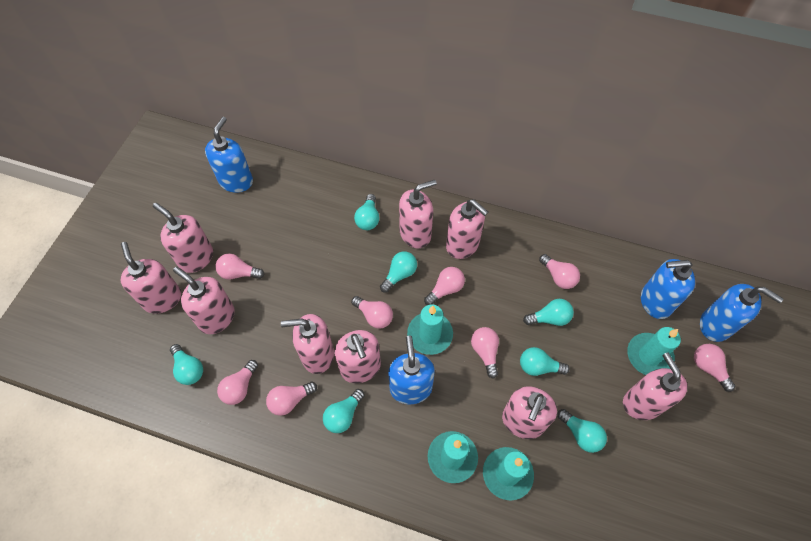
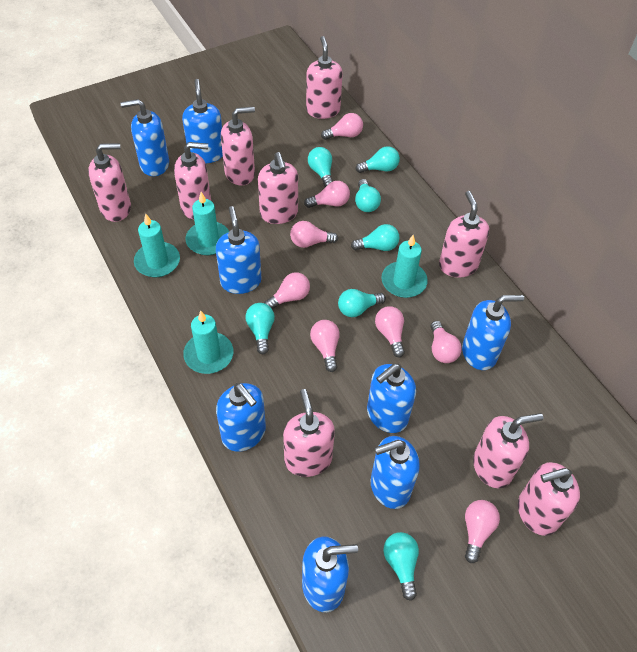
blue soap dispenser: [205,117,253,193] [388,336,435,404] [641,259,695,319] [700,284,783,342] = 4 -> [120,99,169,176] [182,79,223,163] [216,206,262,294] [216,383,266,452] [302,537,358,612] [367,364,416,433] [371,436,420,509] [462,295,524,370] = 8

